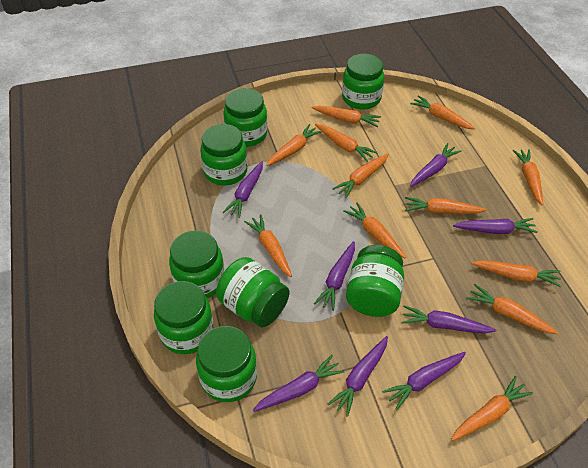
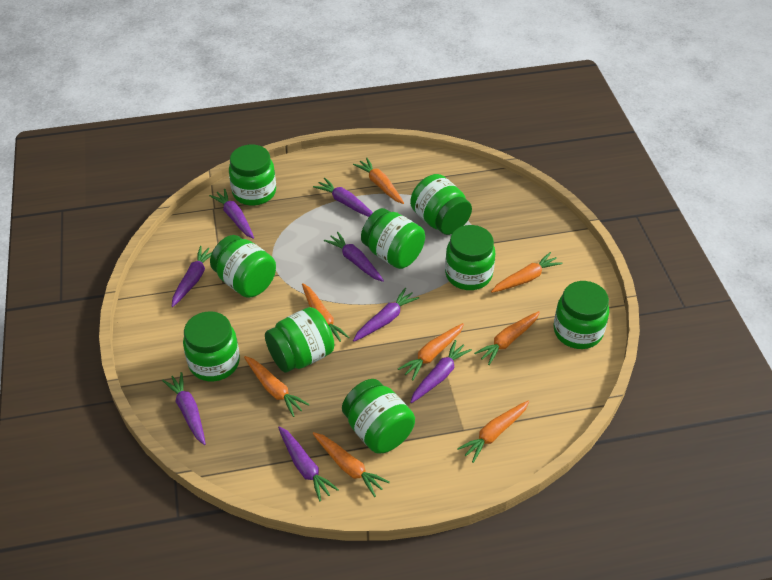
green jar: [154,281,214,354] [169,231,225,298] [196,326,257,402] [200,124,248,185] [216,257,289,328] [223,88,268,147] [342,54,384,110] [346,245,404,317] = 8 -> [183,311,240,381] [210,235,276,298] [229,144,276,206] [265,307,334,373] [342,379,415,454] [361,208,425,269] [410,174,472,235] [445,225,495,290] [554,281,609,349] = 9
orange carrot: [244,214,292,277] [266,124,322,166] [311,106,381,127] [315,124,378,162] [332,154,389,198] [343,202,406,259] [405,197,486,214] [410,95,475,129] [451,376,533,441] [467,284,559,334] [471,260,561,287] [513,149,543,205] = 12 -> [244,356,310,417] [302,283,349,342] [313,432,390,497] [353,158,404,204] [398,323,464,380] [457,400,529,463] [474,311,540,365] [491,252,562,293] = 8

